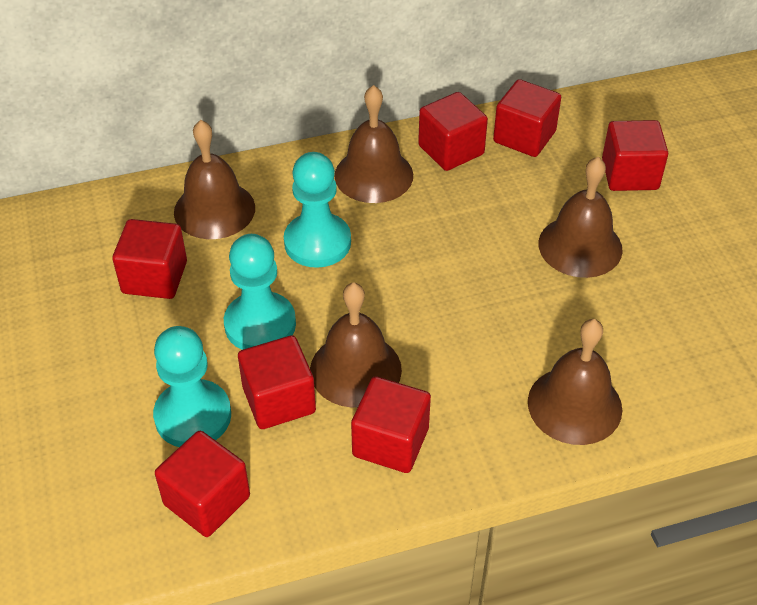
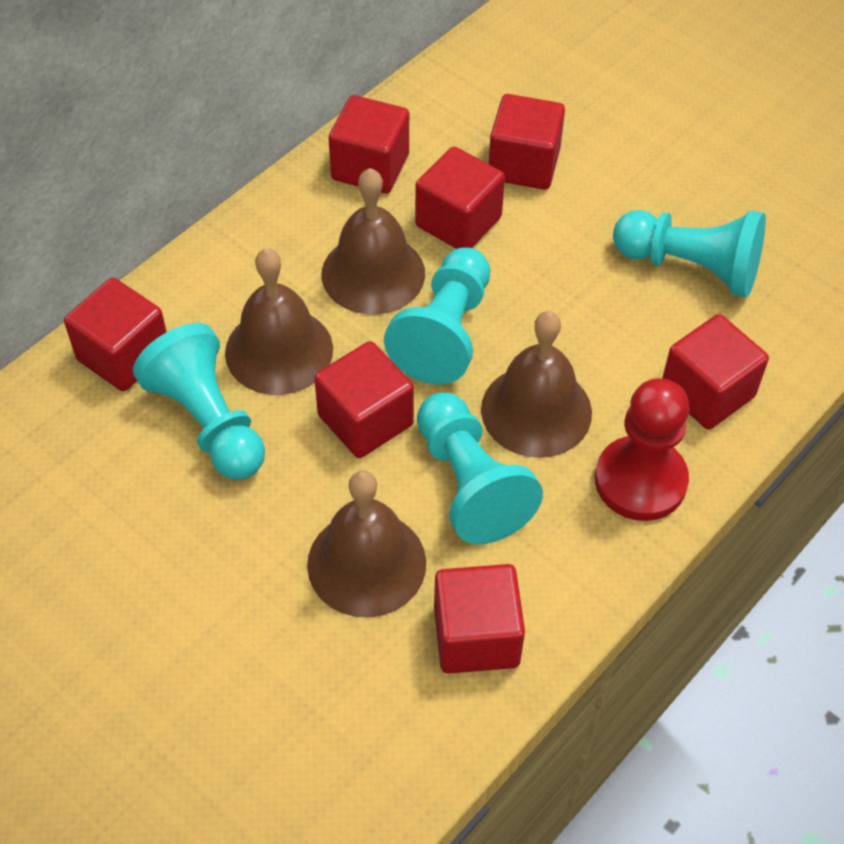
brown bell: [174,120,255,239] [310,282,402,408] [334,85,413,203] [528,319,622,445] [538,157,623,278] = 5 -> [225,248,333,395] [307,471,426,618] [322,168,425,314] [481,311,592,458] = 4
red pawn: none = 0 -> [595,378,689,521] = 1
turquoise pawn: [153,326,231,447] [224,234,296,350] [284,152,351,268] = 3 -> [133,323,265,480] [384,248,490,384] [417,392,543,544] [613,210,766,298] = 4

